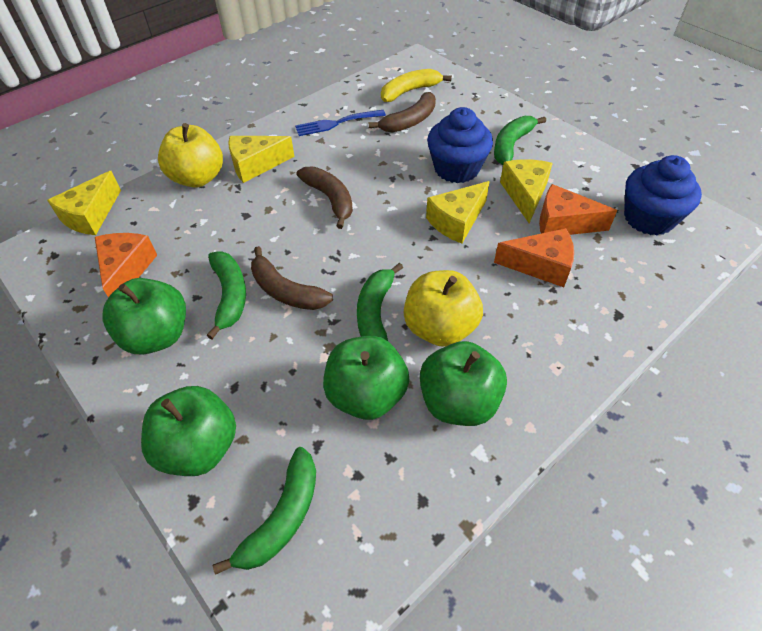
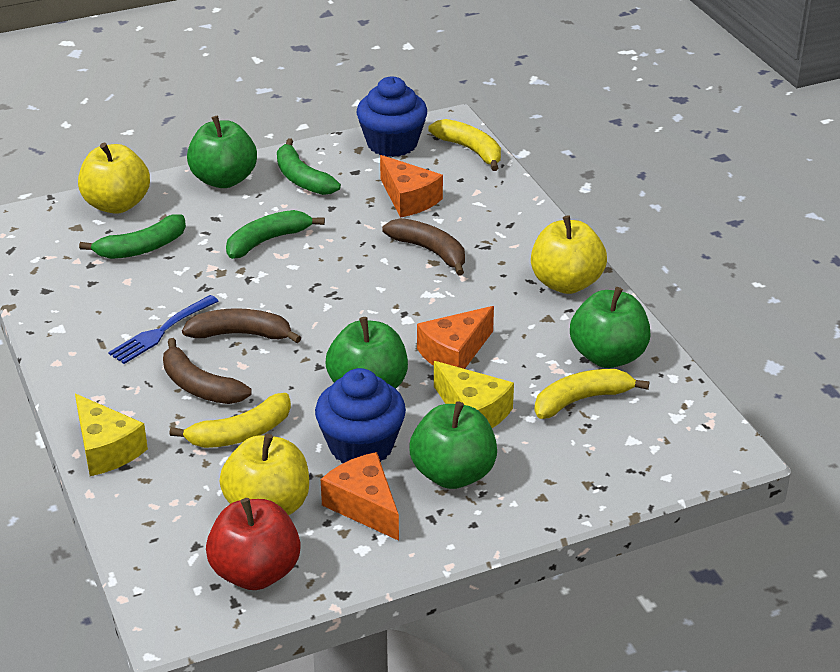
green banana: [206,251,246,339] [213,447,316,575] [357,263,403,341] [494,116,546,165] = 4 -> [79,215,186,259] [226,210,325,259] [277,138,341,195] = 3
red apple: none = 0 -> [206,498,301,590] = 1
yellow apple: [158,123,223,188] [404,270,483,347] = 2 -> [78,142,150,214] [220,434,309,515] [531,216,607,294] = 3
yellow banana: [381,69,452,102] = 1 -> [169,393,291,448] [428,119,501,171] [534,369,649,419] = 3
yellow cheese: [47,171,121,235] [229,136,295,183] [426,181,490,243] [500,159,553,223] = 4 -> [75,394,148,476] [434,361,514,428] = 2

